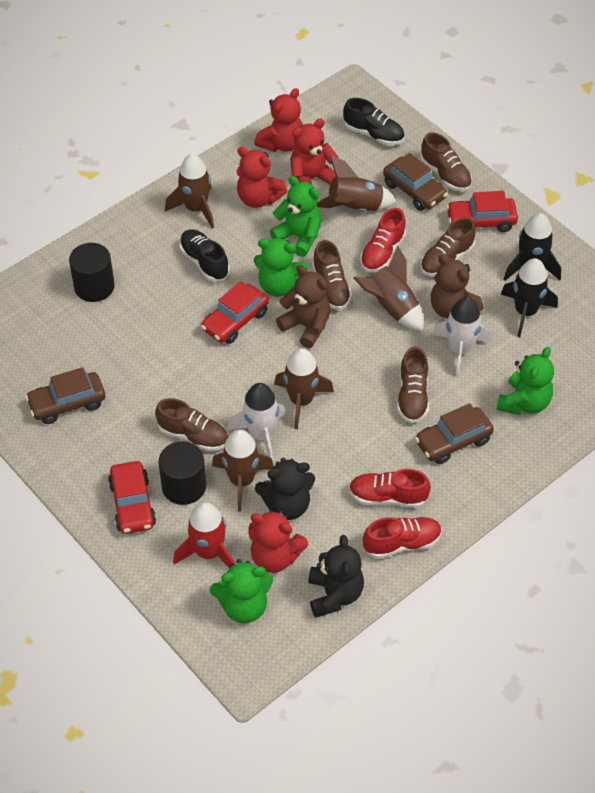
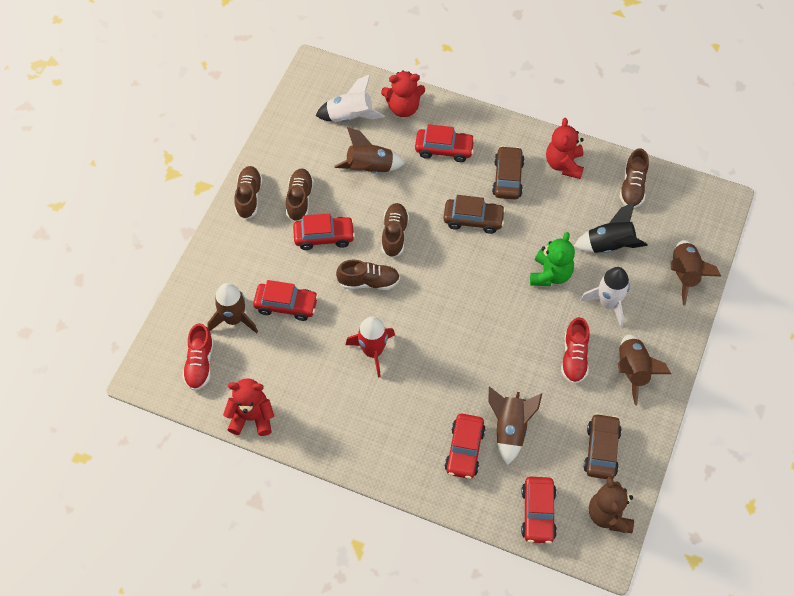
black cylinder: [69,243,115,302] [158,441,206,505] = 2 -> none = 0
black rocket: [501,258,558,337] [504,213,561,281] = 2 -> [574,202,648,253] = 1
black shoe: [179,229,229,282] [343,98,405,145] = 2 -> none = 0
black teddy bear: [255,458,315,520] [308,535,364,618] = 2 -> none = 0
brown teddy bear: [276,265,331,348] [430,254,484,318] = 2 -> [589,477,634,533] = 1
green teddy bear: [210,559,273,623] [254,238,308,297] [270,176,322,257] [496,347,554,415] = 4 -> [530,232,575,286] = 1
red car: [108,461,156,534] [201,281,269,344] [446,191,518,232] = 3 -> [253,280,319,321] [293,213,355,250] [415,124,475,162] [445,414,486,479] [521,477,557,544] = 5
red shoe: [349,469,431,508] [360,208,406,272] [363,517,442,559] = 3 -> [183,323,214,391] [561,317,590,384] = 2
red teddy bear: [236,147,287,208] [249,510,308,573] [254,88,303,152] [290,119,338,185] = 4 -> [223,378,274,436] [381,70,425,117] [546,118,584,179] = 3

